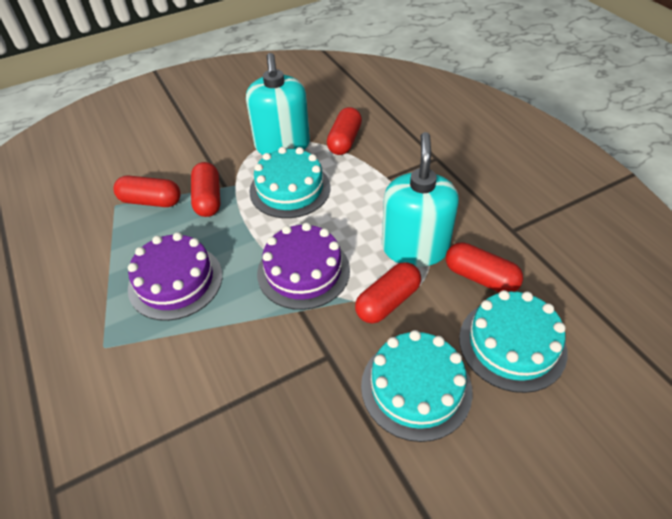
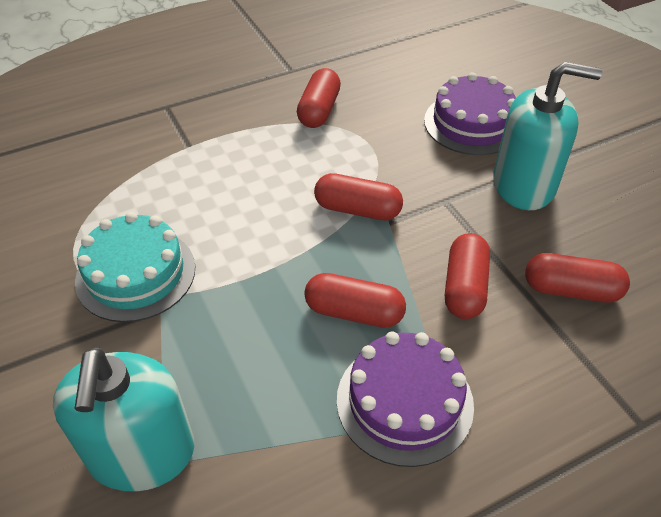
turquoise cake: [249,147,331,218] [361,330,473,442] [459,290,567,393] = 3 -> [75,212,195,322] = 1

